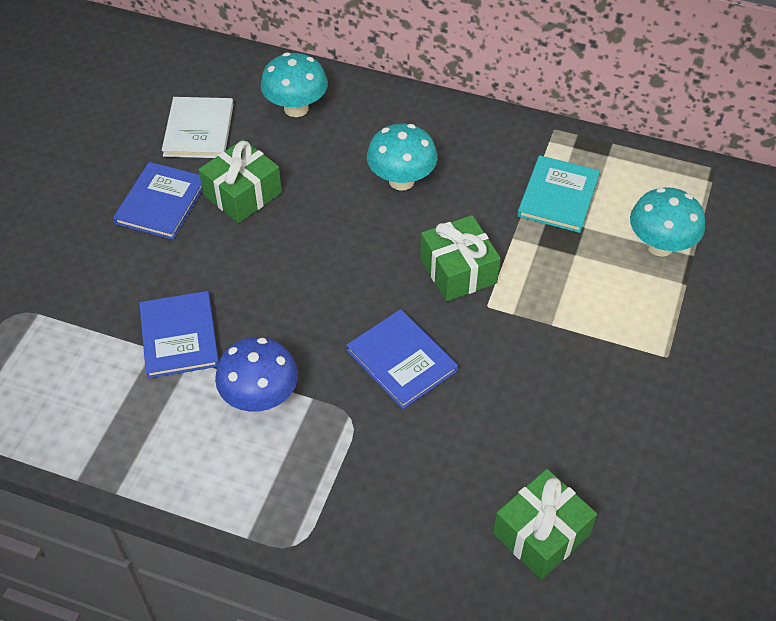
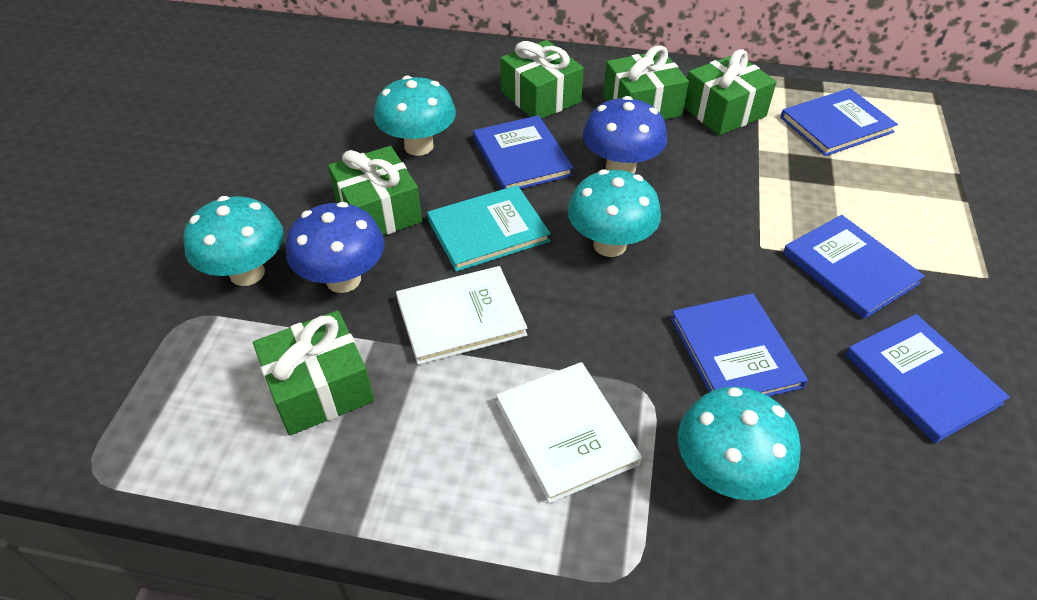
blue book: [113,162,203,240] [139,291,219,379] [346,309,458,409] = 3 -> [473,115,574,189] [671,293,808,396] [780,88,898,156] [783,215,925,319] [846,314,1010,443] = 5
blue mushroom: [215,337,298,412] = 1 -> [286,202,384,293] [583,96,667,174] = 2
green gift: [199,139,282,223] [420,215,501,301] [493,469,597,579] = 3 -> [253,310,374,436] [328,146,422,236] [501,40,584,119] [603,45,689,120] [684,49,777,136] = 5
turquoise mushroom: [260,52,328,117] [367,124,438,191] [630,187,705,257] = 3 -> [184,196,284,286] [374,76,456,156] [568,169,661,257] [678,387,801,500] = 4
white book: [162,97,234,158] = 1 -> [396,266,527,365] [496,362,642,504] = 2

